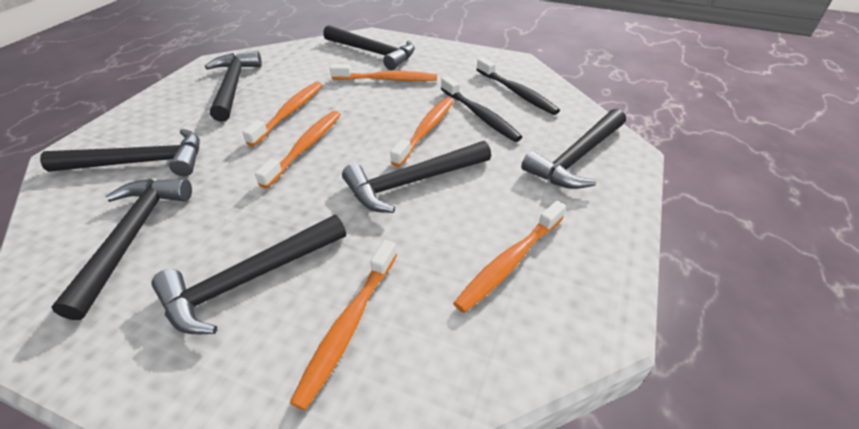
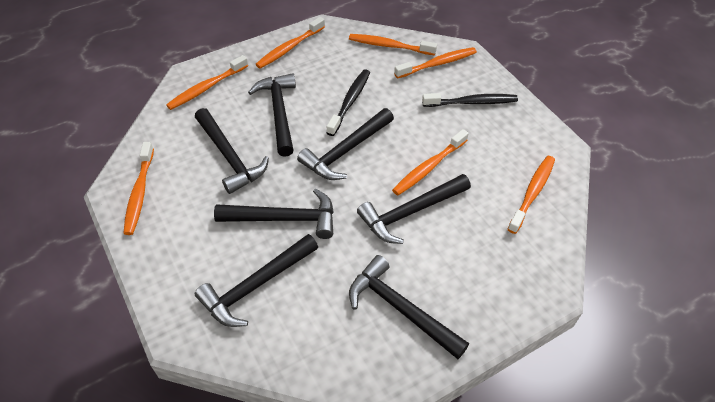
orange toothbrush: [242,82,322,147] [255,111,341,188] [290,240,397,411] [330,64,437,81] [390,97,454,167] [453,201,566,313] = 6 -> [123,142,154,235] [166,55,248,110] [255,17,325,69] [349,34,437,55] [392,129,469,195] [394,47,477,79] [508,156,555,234] = 7

